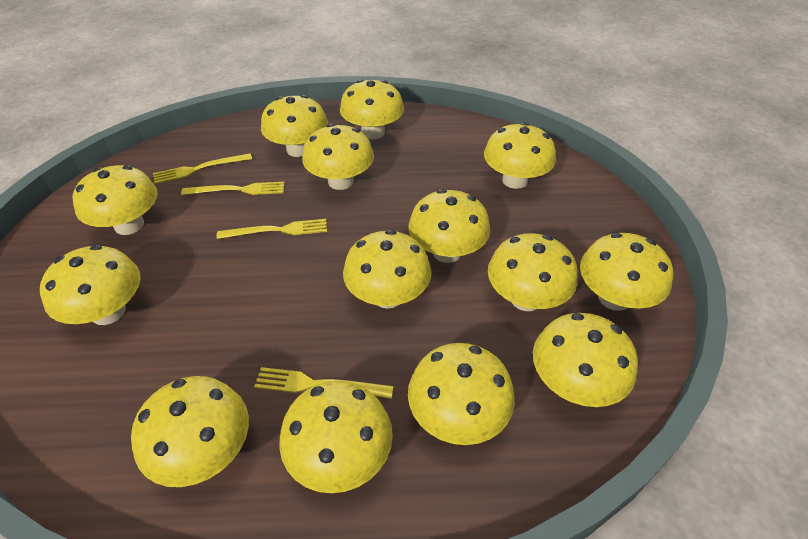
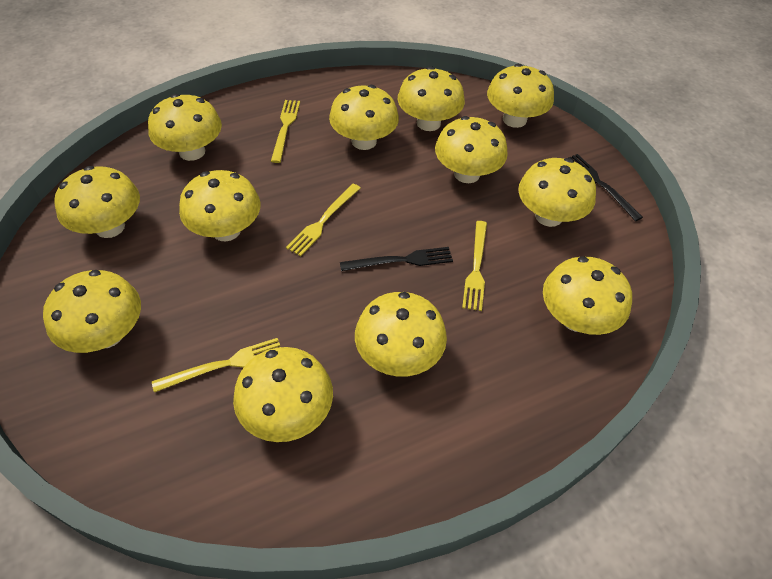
black fork: none = 0 -> [340,247,453,271] [569,154,643,221] = 2
yellow mushroom: [40,245,141,325] [72,165,158,235] [131,376,249,487] [261,95,328,157] [279,381,393,493] [302,124,374,190] [340,80,404,139] [343,230,432,309] [408,189,490,263] [408,343,515,445] [484,122,556,189] [488,233,578,311] [533,313,638,407] [580,233,673,311] = 14 -> [43,270,141,353] [54,166,140,238] [148,94,222,161] [179,170,260,241] [233,347,333,442] [329,85,399,150] [355,292,447,377] [398,66,465,131] [435,116,508,183] [487,64,554,128] [518,158,596,227] [543,256,632,335] = 12

